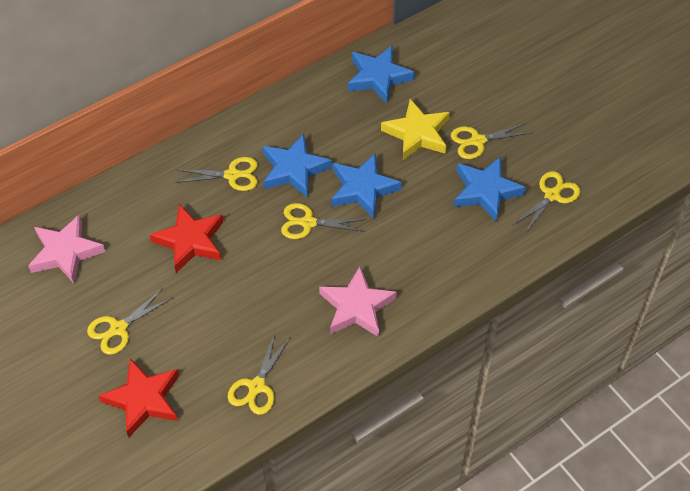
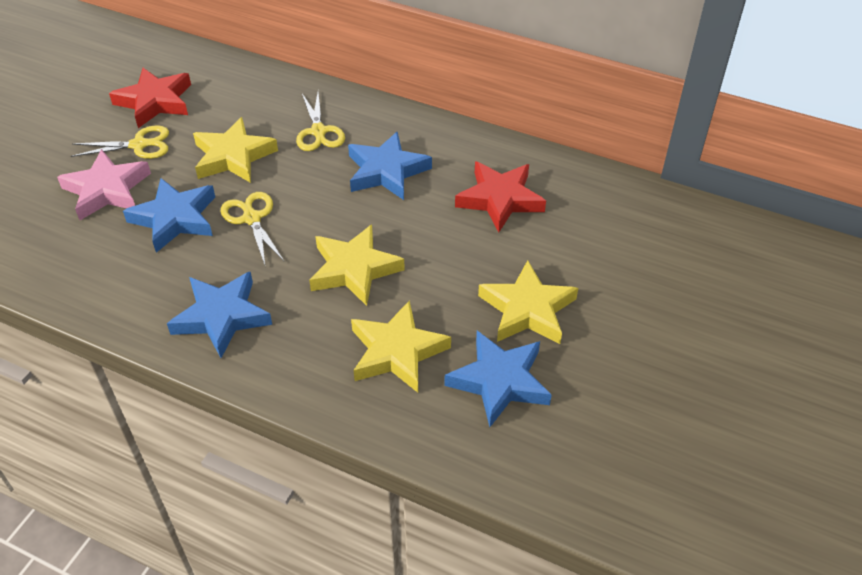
pink star: [28,214,105,283] [319,266,397,337] = 2 -> [57,149,151,220] = 1
yellow scissors: [87,288,172,355] [176,157,258,191] [228,333,290,415] [281,203,367,239] [451,122,530,159] [513,171,581,234] = 6 -> [71,125,169,159] [221,192,284,265] [296,93,345,151] = 3
yellow star: [381,99,450,160] = 1 -> [193,117,278,183] [309,224,405,306] [351,300,451,393] [478,260,578,344] = 4

